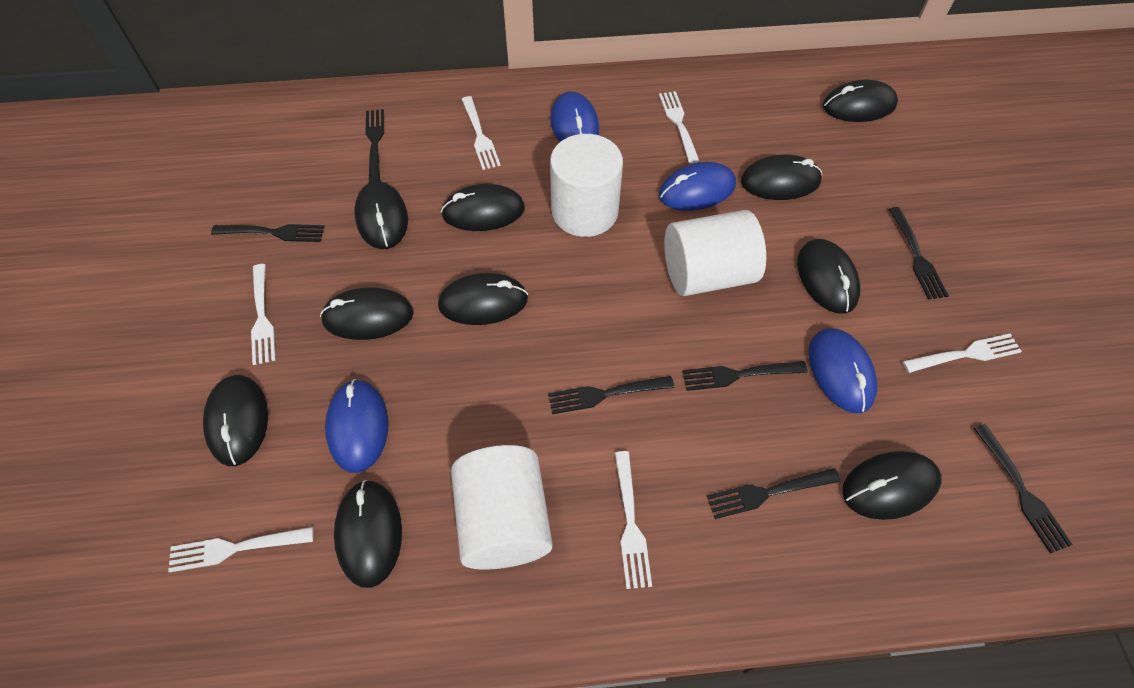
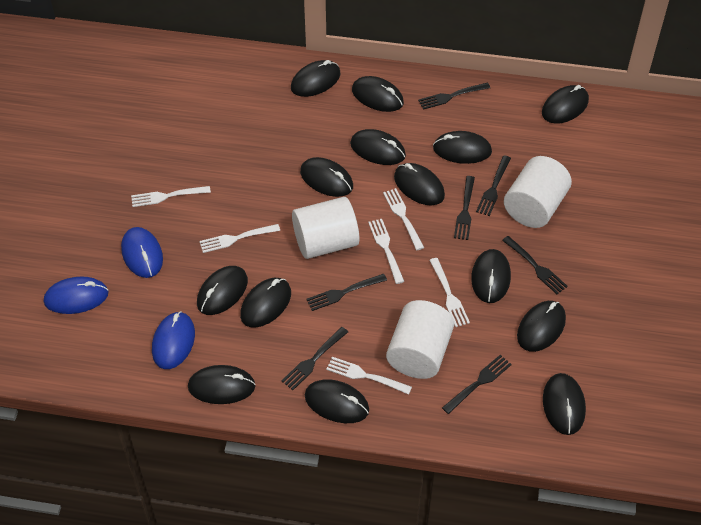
black mouse: [203,375,268,466] [320,287,414,340] [334,480,402,588] [354,181,408,249] [438,273,528,325] [441,184,525,231] [741,154,822,200] [797,239,860,314] [823,80,898,122] [842,451,942,520] = 10 -> [188,365,256,404] [197,266,248,315] [240,278,291,328] [291,60,341,97] [300,157,353,197] [305,379,369,423] [350,129,406,165] [352,76,404,112] [394,163,445,205] [433,131,492,164] [471,249,511,303] [517,301,566,352] [542,85,589,124] [543,373,586,435] = 14
blue mouse: [325,379,388,473] [550,92,599,142] [659,162,736,211] [809,328,877,413] = 4 -> [44,277,109,314] [121,227,163,278] [152,311,195,369] = 3

